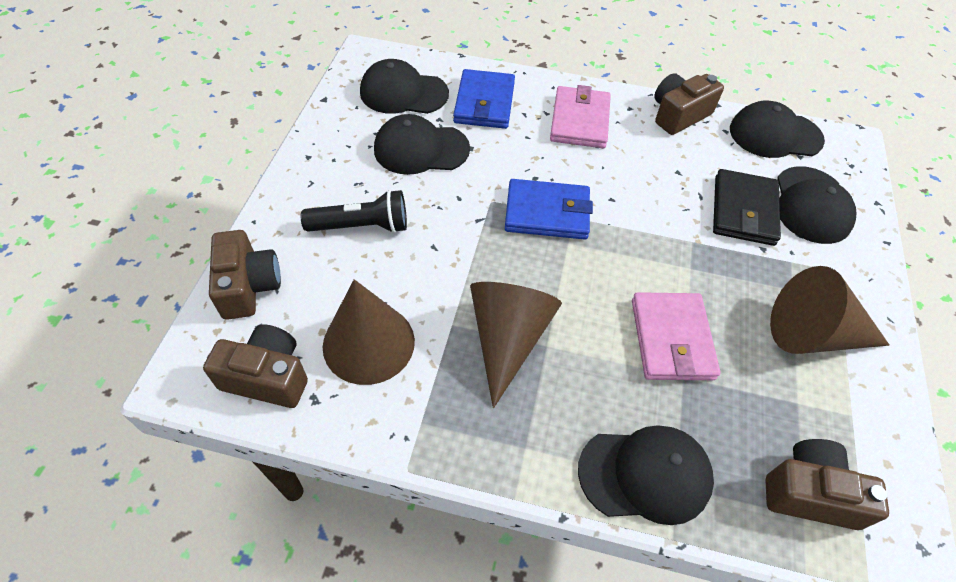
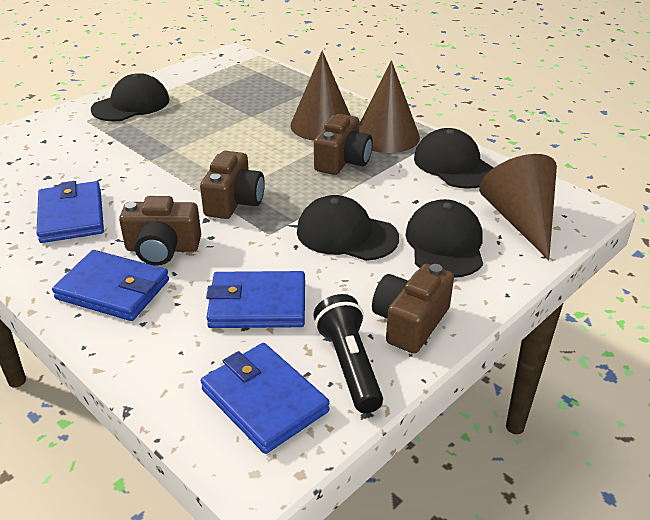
black cap: [360,59,449,114] [374,114,470,175] [578,425,714,525] [730,101,825,158] [777,166,857,244] = 5 -> [91,73,169,121] [297,195,399,261] [405,199,483,278] [414,128,494,189] = 4
black wallet: [713,169,781,246] = 1 -> none = 0
blue wallet: [453,69,515,129] [505,179,593,239] = 2 -> [36,181,104,243] [52,250,169,321] [201,343,330,454] [206,271,305,328] = 4
pink wallet: [550,85,611,148] [632,292,721,380] = 2 -> none = 0

